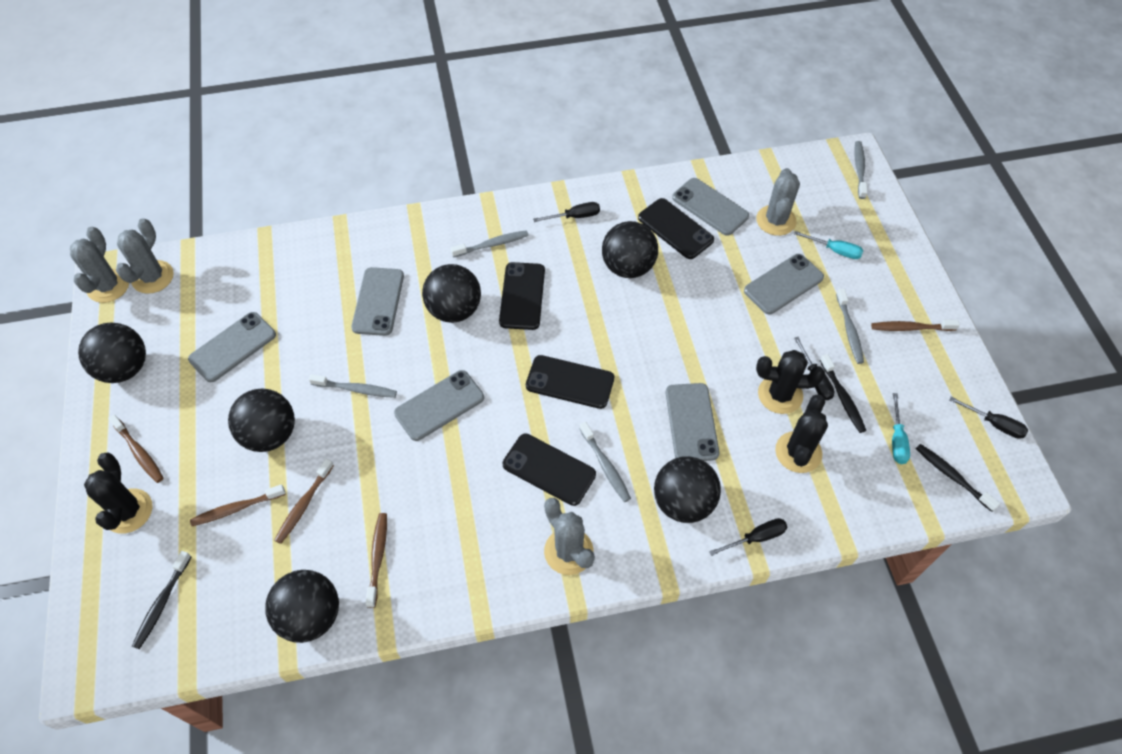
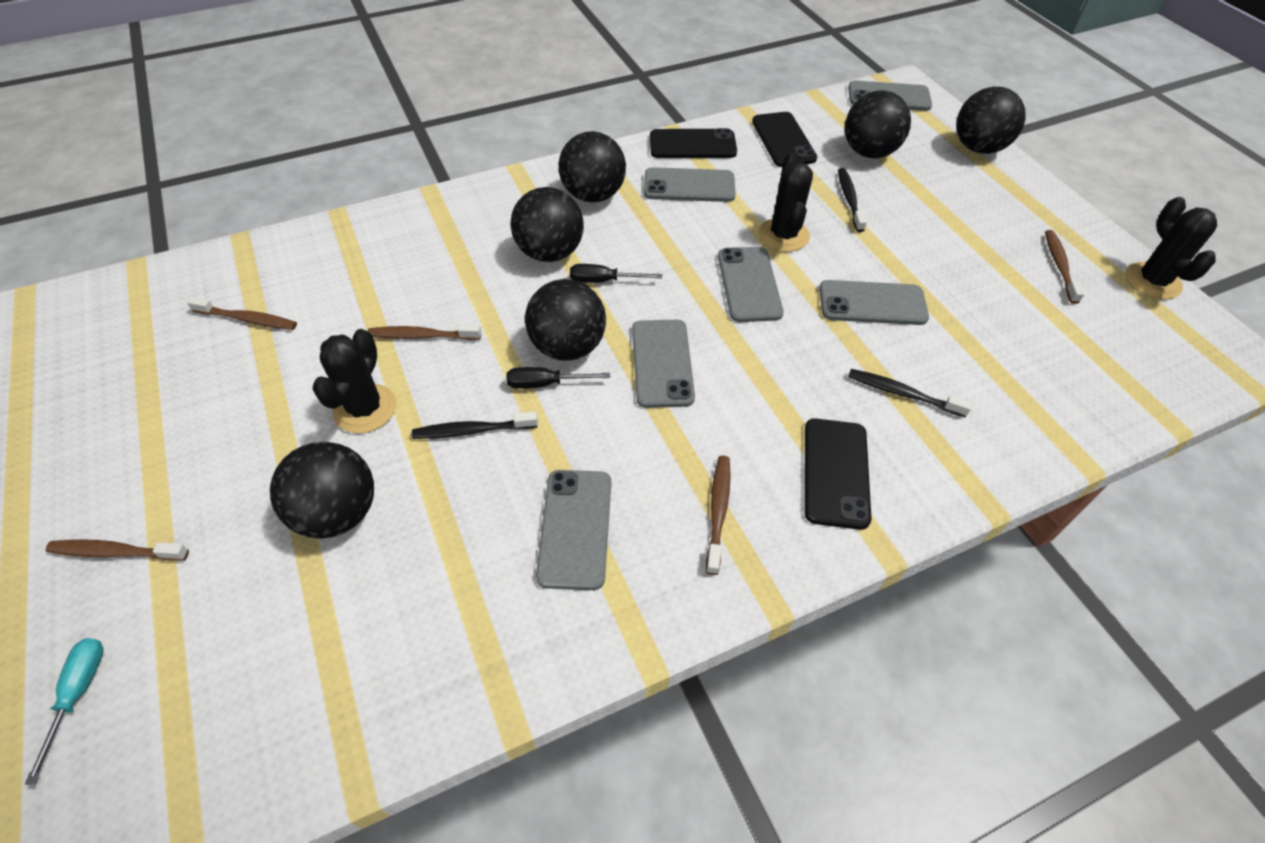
black phone: [499,262,545,330] [503,433,596,506] [526,355,614,409] [638,198,714,259] = 4 -> [650,128,737,158] [752,112,817,167] [805,418,871,530] = 3
black screwdriver: [533,202,600,222] [709,518,787,556] [794,337,834,400] [949,397,1028,439] = 4 -> [506,367,610,389] [570,264,662,283] = 2
grey cactus: [70,227,129,303] [116,218,174,294] [544,498,595,575] [756,168,800,236] = 4 -> none = 0
grey toothbrush: [309,374,397,398] [451,230,529,258] [580,422,631,502] [836,289,864,364] [854,141,867,199] = 5 -> none = 0
turquoise screwdriver: [794,231,863,259] [892,393,910,464] = 2 -> [24,638,104,785] = 1

